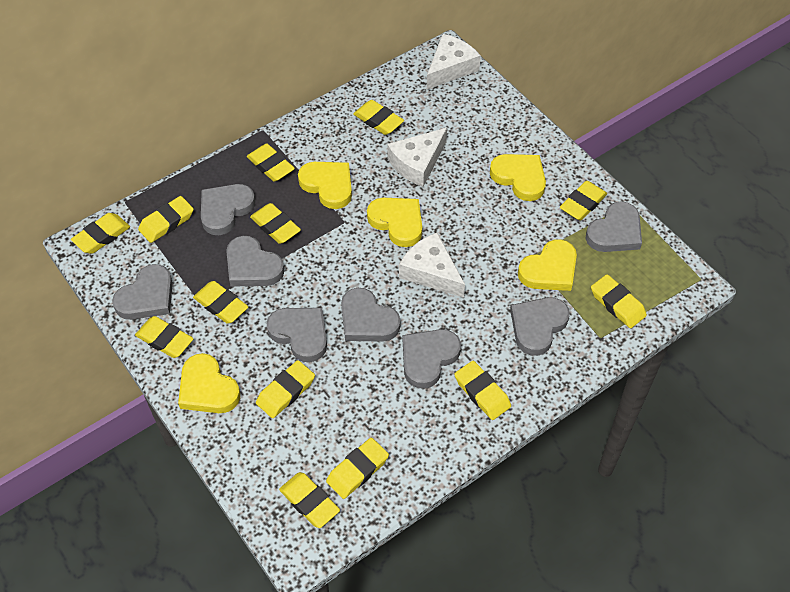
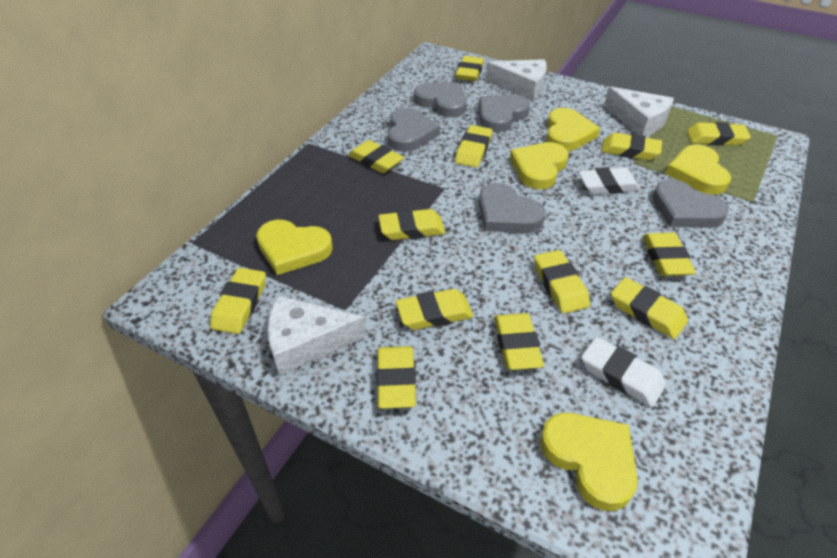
grey heart: [112,264,173,320] [201,184,255,235] [226,236,284,287] [267,308,327,362] [341,288,401,342] [403,329,461,389] [510,297,570,356] [586,201,642,252] = 8 -> [388,108,440,152] [414,82,467,117] [479,95,530,132] [479,183,545,233] [652,179,729,228] = 5
white eraser: none = 0 -> [578,167,641,194] [581,337,666,407] = 2

